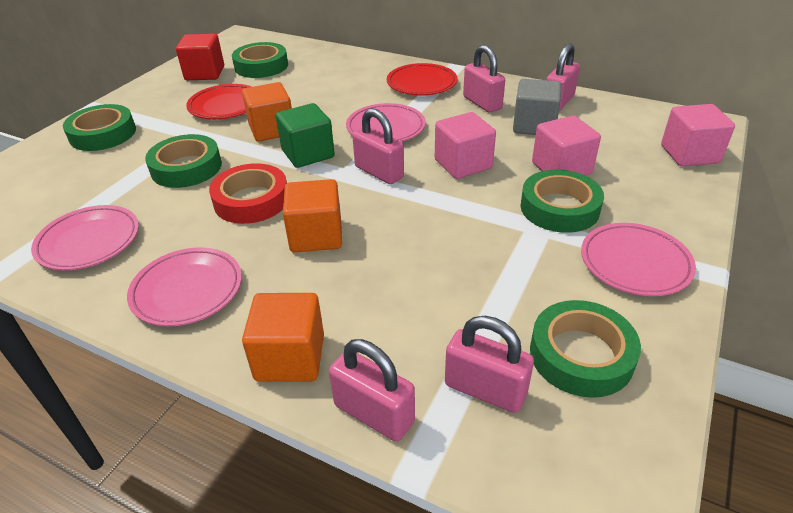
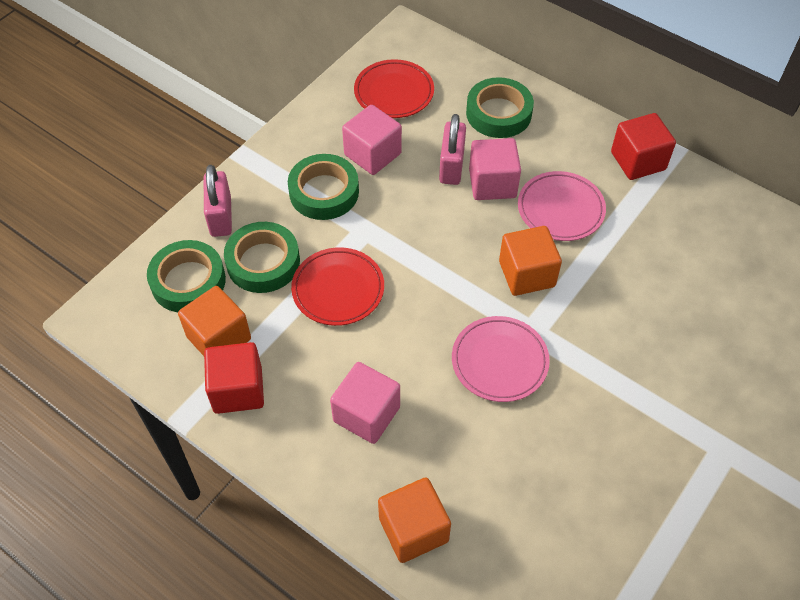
green cube: [276,103,335,168] = 1 -> none = 0
green tape: [63,104,136,151] [145,134,222,188] [232,42,288,78] [521,170,604,233] [530,300,641,398] = 5 -> [147,240,226,312] [224,222,300,293] [288,154,359,220] [466,77,534,138] = 4
grey cube: [513,79,561,135] = 1 -> none = 0
pink padlock: [329,339,415,442] [352,108,404,184] [445,316,534,413] [463,45,505,113] [547,43,580,111] = 5 -> [204,165,232,237] [439,114,466,185] = 2
pink plate: [31,205,139,270] [127,247,242,327] [346,103,425,142] [581,223,696,296] = 4 -> [452,316,550,402] [518,171,606,241] = 2
red cube: [176,34,224,80] = 1 -> [204,342,264,414] [611,113,676,180] = 2
red tape: [209,163,287,224] = 1 -> none = 0

